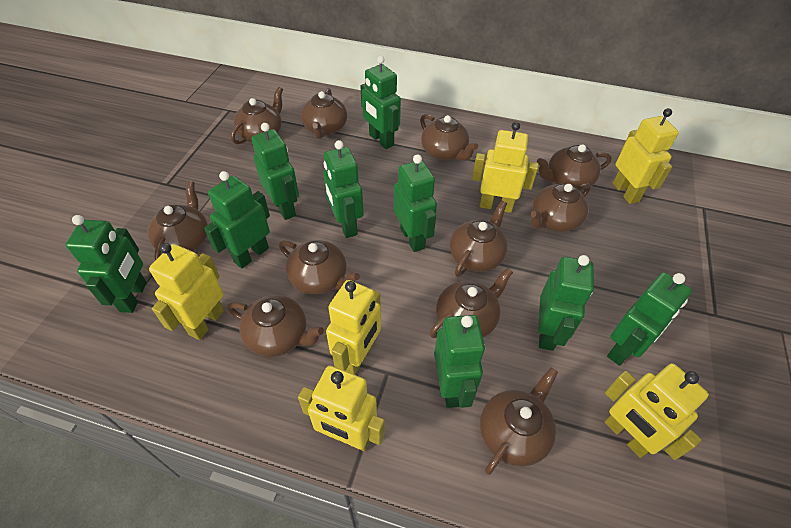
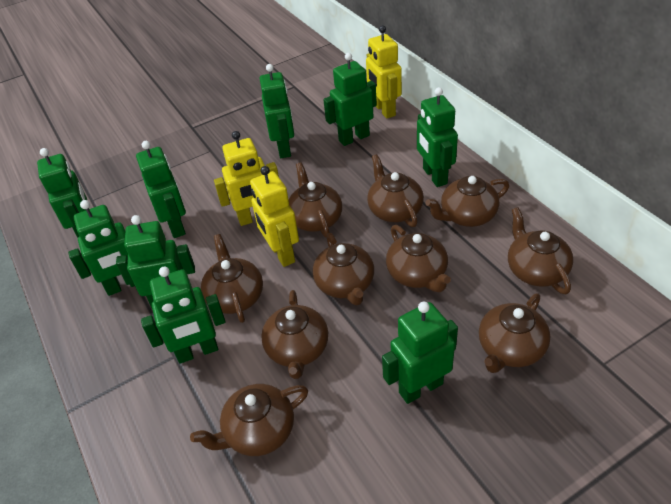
brown teapot: [147,181,208,261] [227,295,324,357] [230,87,283,144] [279,240,360,295] [301,88,347,139] [420,114,478,161] [429,268,513,338] [450,201,508,277] [480,367,558,475] [530,183,591,232] [537,144,612,190] = 11 -> [190,384,308,456] [201,234,263,323] [261,290,328,379] [289,162,342,238] [313,233,374,306] [367,154,424,227] [386,225,451,292] [425,176,509,227] [479,293,550,373] [508,207,573,294] = 10
yellow robot: [149,243,224,340] [298,366,385,451] [326,280,381,375] [472,122,539,213] [605,363,709,460] [613,108,679,204] = 6 -> [214,131,279,226] [250,166,299,267] [366,25,402,119] = 3

